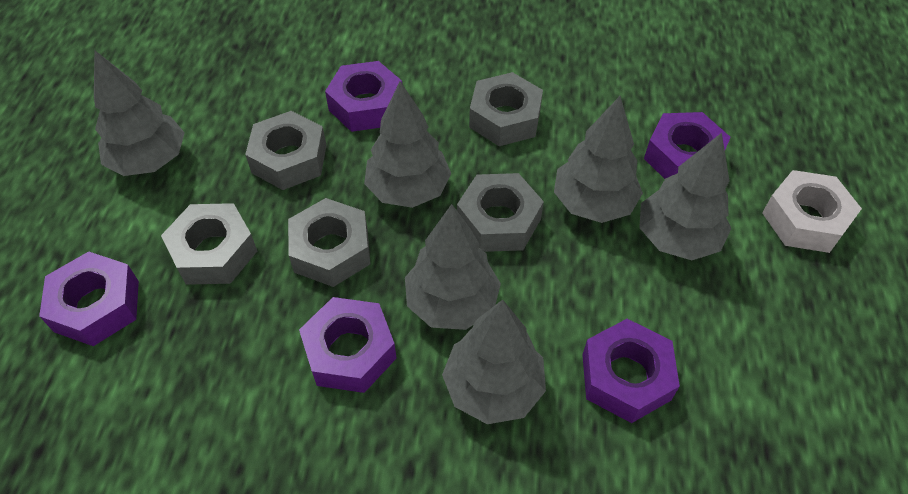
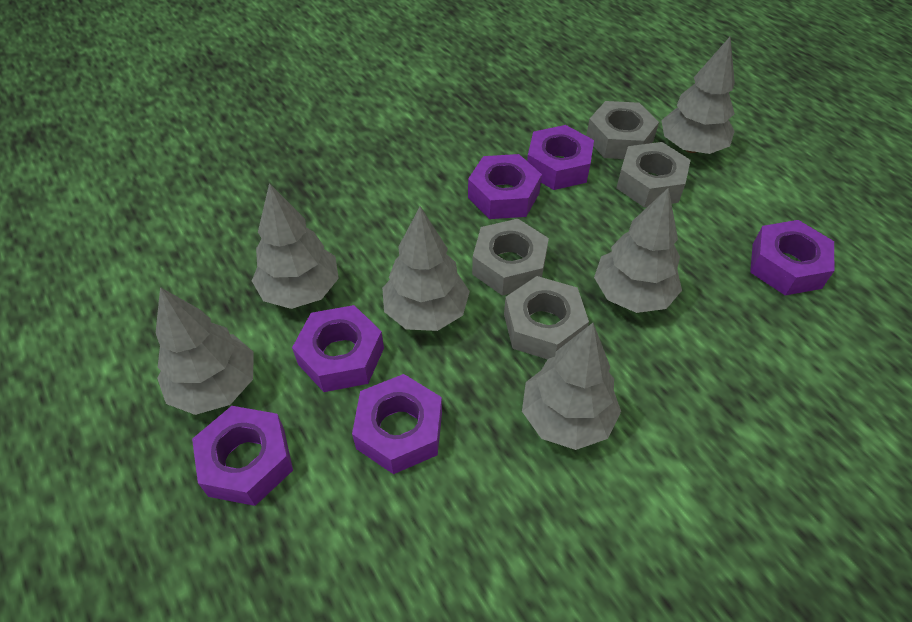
grey nut: [161,203,257,285] [245,111,327,190] [288,198,370,287] [457,173,544,252] [469,72,543,146] = 5 -> [472,219,549,296] [504,276,589,359] [586,101,659,159] [616,142,691,208] = 4
purple nut: [39,251,139,346] [299,297,397,393] [325,61,402,132] [582,319,680,423] [644,112,731,179] = 5 -> [192,406,293,506] [292,305,384,392] [352,374,442,474] [468,154,542,219] [527,125,594,190] [750,220,834,296] = 6
white nut: [762,170,862,253] = 1 -> none = 0

